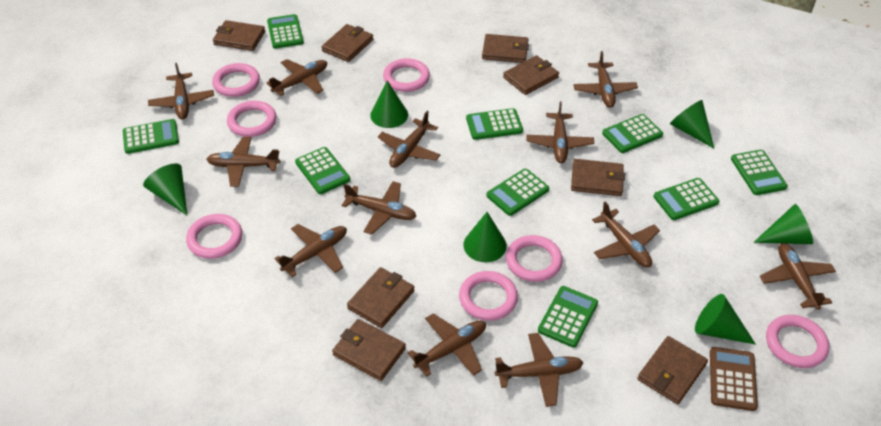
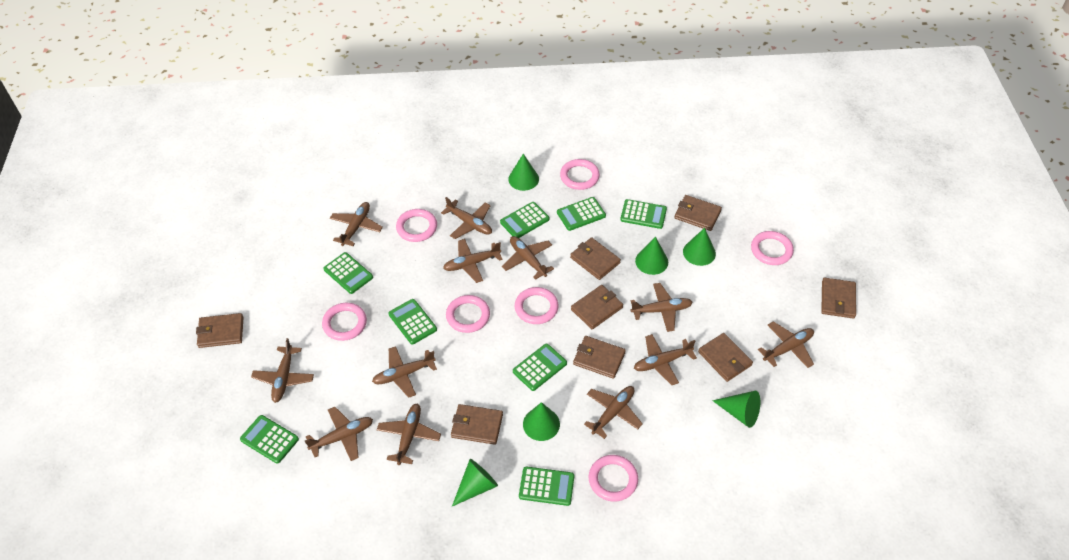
brown calculator: [710,347,758,411] = 1 -> none = 0
green calculator: [123,119,179,154] [267,14,304,49] [295,147,350,194] [466,108,523,140] [486,169,549,216] [538,286,598,348] [602,114,663,153] [653,178,719,220] [731,150,788,195] = 9 -> [240,415,299,464] [324,252,373,294] [388,299,437,345] [500,202,549,238] [513,344,567,391] [519,466,574,506] [557,197,606,231] [620,199,667,229] = 8

